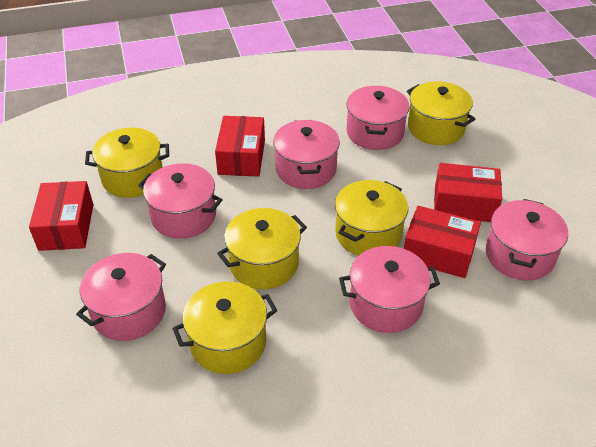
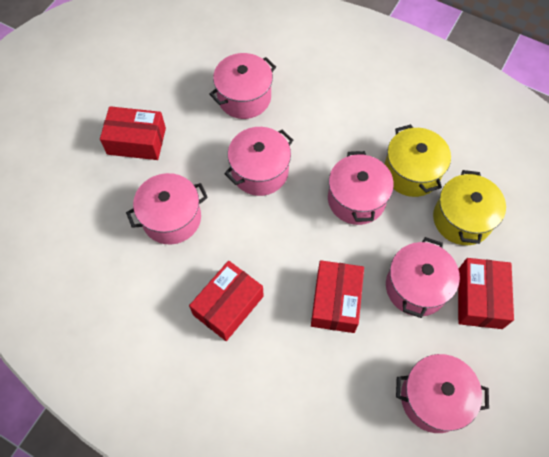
yellow pot: [85,128,169,198] [172,281,277,374] [217,208,307,290] [335,180,408,256] [407,81,475,145] = 5 -> [385,124,451,197] [433,170,506,245] = 2

